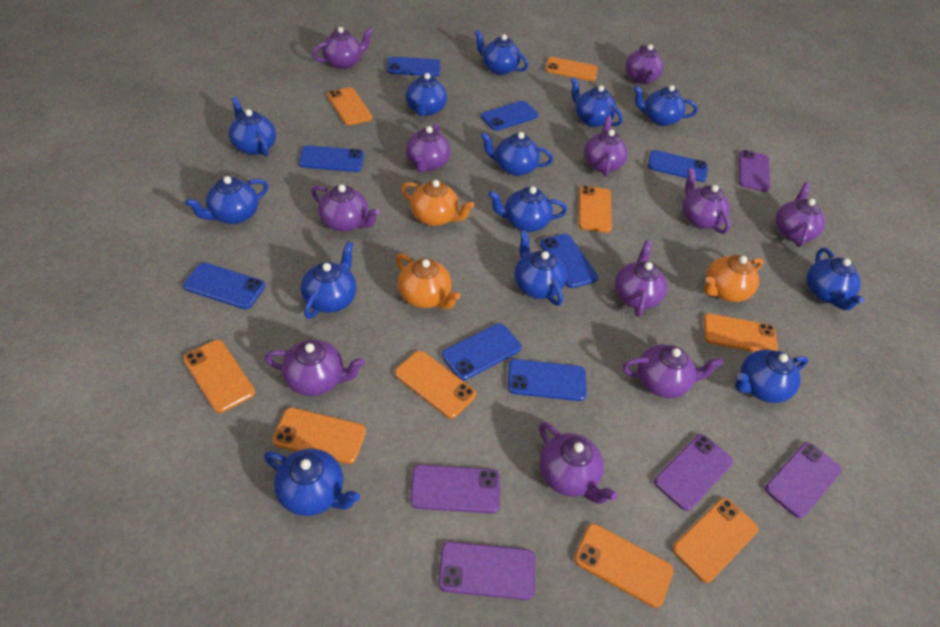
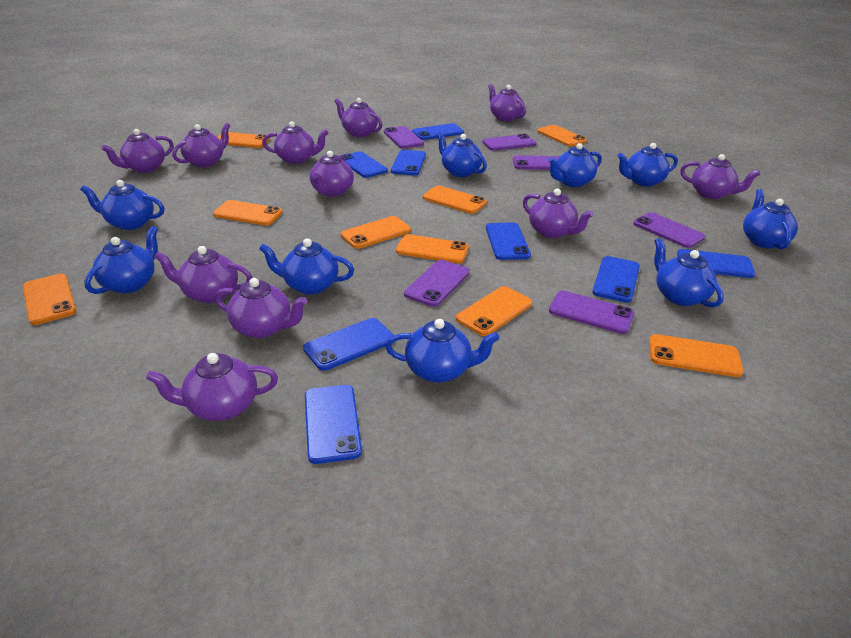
blue teapot: [185,176,268,224] [229,97,276,156] [264,449,360,516] [301,242,357,319] [405,72,447,116] [474,30,528,75] [481,132,553,176] [488,187,567,232] [514,230,566,306] [571,77,623,127] [634,85,698,126] [735,350,808,403] [806,248,865,310] = 13 -> [80,180,164,230] [85,226,158,294] [259,238,354,295] [385,319,500,383] [436,132,487,177] [548,143,602,187] [617,143,678,187] [654,238,724,308] [743,189,798,249] = 9
orange teapot: [396,253,460,309] [401,180,475,226] [704,255,763,302] = 3 -> none = 0
purple phone: [410,464,500,513] [438,541,535,600] [654,434,733,511] [739,150,770,192] [765,442,841,518] = 5 -> [384,126,424,149] [404,260,470,307] [482,134,537,151] [513,155,560,170] [549,291,634,334] [633,212,705,248] = 6

